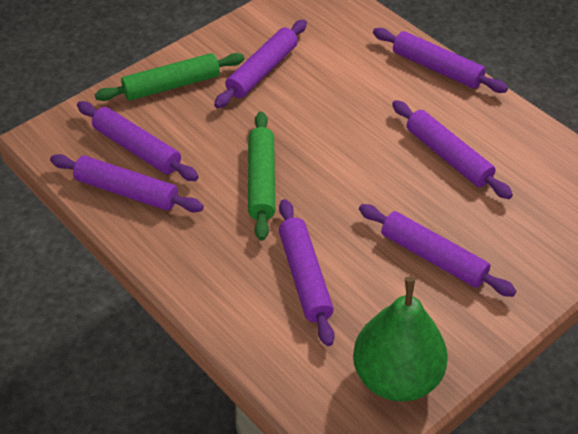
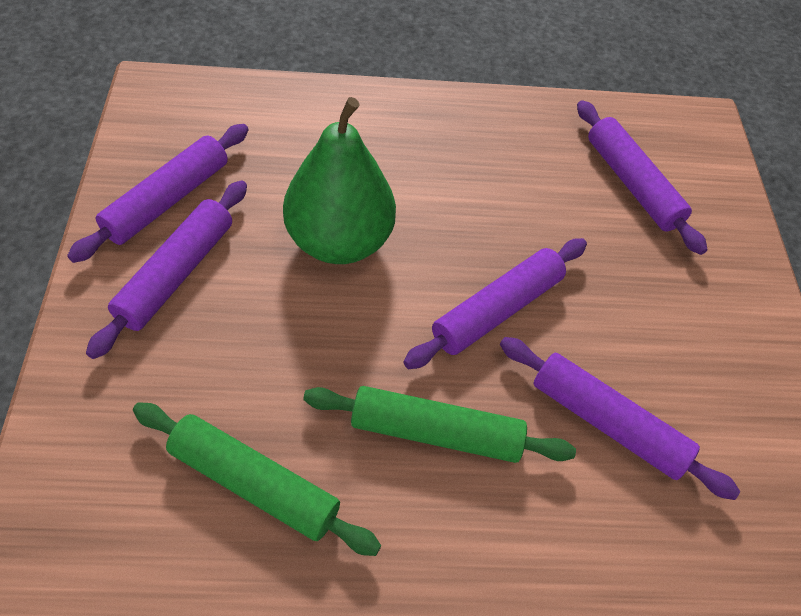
purple rolling pin: [50,154,204,212] [77,101,199,181] [214,19,307,108] [279,199,335,346] [359,204,516,297] [373,28,508,93] [392,100,513,199] = 7 -> [67,124,249,263] [86,180,247,359] [403,238,587,369] [500,337,740,500] [577,100,707,255] = 5

